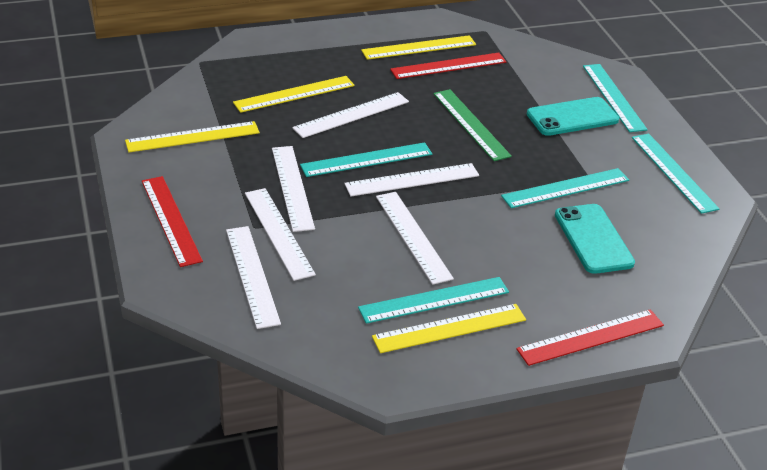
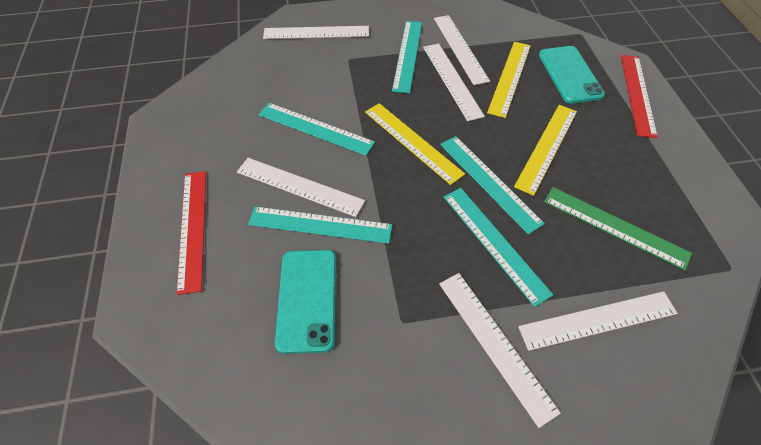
red ruler: [142,176,203,267] [390,53,506,79] [516,309,664,366] = 3 -> [177,171,206,295] [621,55,658,138] = 2
yellow ruler: [125,121,260,152] [233,76,355,113] [361,35,476,60] [372,304,526,353] = 4 -> [365,103,465,185] [487,42,531,118] [514,105,577,196] = 3

